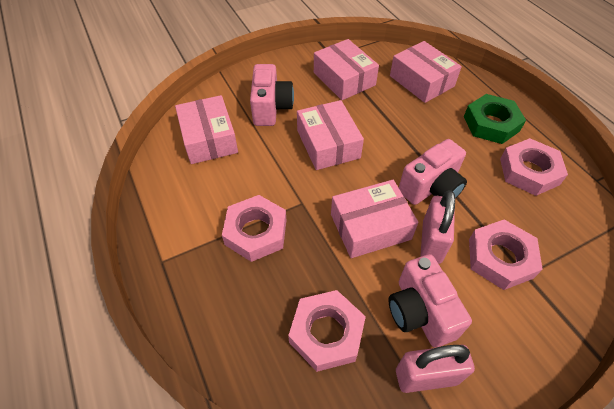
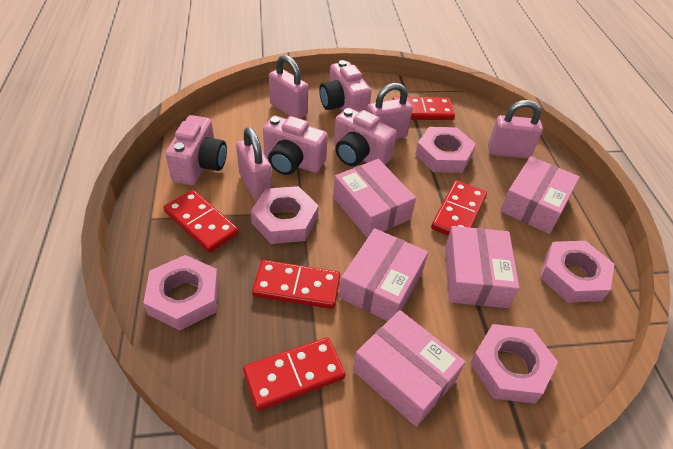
green nut: [464,94,526,144] = 1 -> none = 0
pink camera: [250,64,294,126] [388,254,472,348] [399,139,467,205] = 3 -> [165,115,227,185] [263,116,328,175] [319,60,372,112] [334,108,397,166] = 4
pink nut: [222,195,286,262] [288,290,366,372] [469,219,543,290] [500,138,568,196] = 4 -> [143,255,219,330] [251,186,319,244] [415,127,476,173] [470,324,558,404] [540,241,614,303] = 5
pink padlock: [396,345,475,393] [420,190,455,264] = 2 -> [236,127,272,201] [269,55,308,119] [367,83,413,139] [488,100,543,159] = 4
red domino: none = 0 -> [163,190,239,253] [243,337,346,411] [252,260,340,309] [392,97,455,120] [431,180,487,236] = 5

